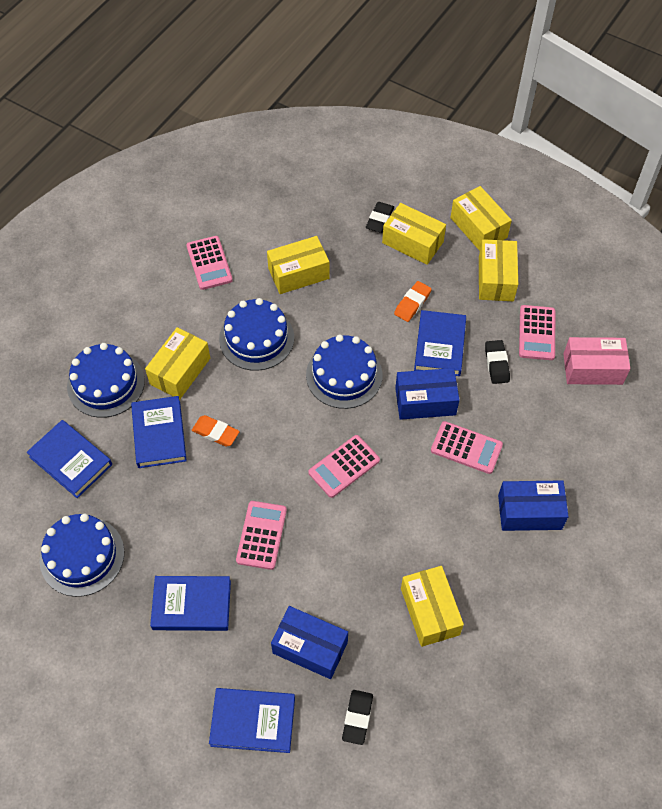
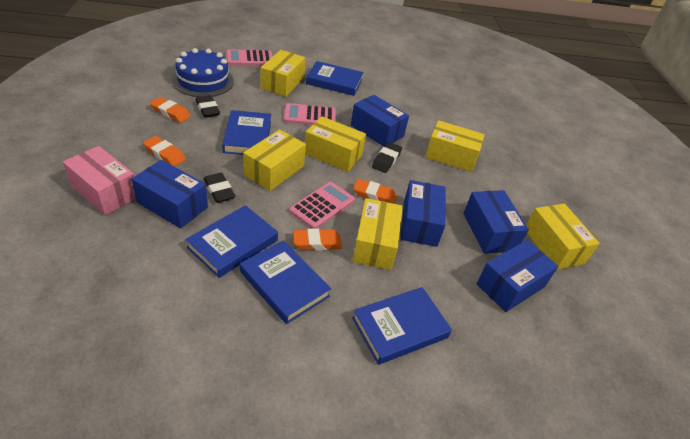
blue box: [271,606,348,679] [395,368,459,420] [498,480,569,531] = 3 -> [131,160,208,229] [351,95,409,147] [400,180,446,247] [463,190,529,254] [476,240,558,312] = 5
blue cake: [39,514,124,597] [67,343,145,418] [219,298,294,371] [306,335,383,409] = 4 -> [172,48,234,97] = 1
orange eraser: [192,415,240,447] [394,281,432,322] = 2 -> [143,136,186,167] [150,97,191,123] [293,229,342,251] [353,179,397,204] = 4
pink calculator: [186,236,233,290] [236,501,287,570] [308,435,380,498] [431,421,503,474] [519,305,555,360] = 5 -> [226,49,273,66] [284,103,336,125] [289,182,355,229] = 3

